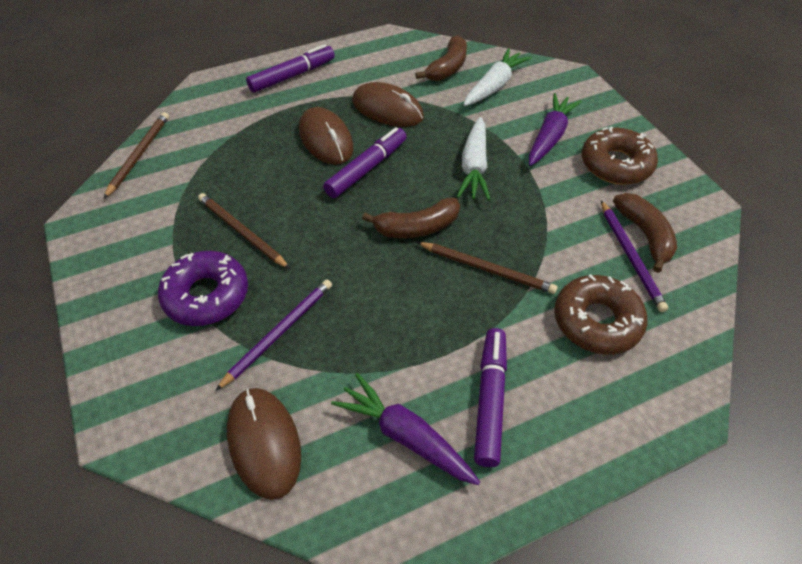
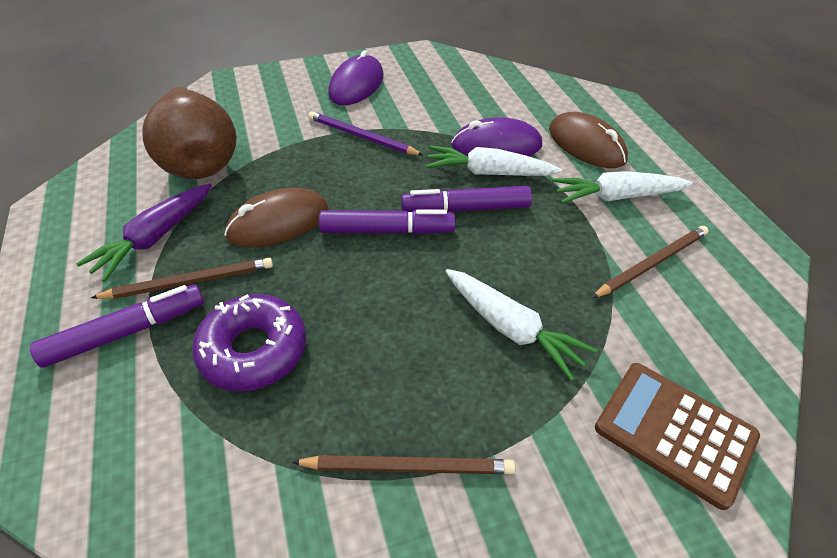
brown banana: [362,198,460,238] [415,35,467,81] [613,193,677,273] = 3 -> none = 0
brown calculator: none = 0 -> [595,363,760,510] = 1
brown donut: [554,274,647,354] [582,127,658,185] = 2 -> none = 0
brown mouse: [227,388,301,500] [299,107,353,165] [352,82,424,127] = 3 -> [224,188,329,248] [549,112,628,168] = 2
brown pear: none = 0 -> [142,87,237,179] = 1
purple carrot: [331,373,480,485] [529,93,582,166] = 2 -> [76,183,212,282] = 1
purple mouse: none = 0 -> [328,50,383,105] [451,117,542,156] = 2
purple pencil: [215,280,332,391] [601,200,668,312] = 2 -> [308,111,423,155] = 1
white carrot: [457,117,490,200] [463,48,531,106] = 2 -> [425,146,562,176] [445,269,597,381] [552,171,693,204] = 3

